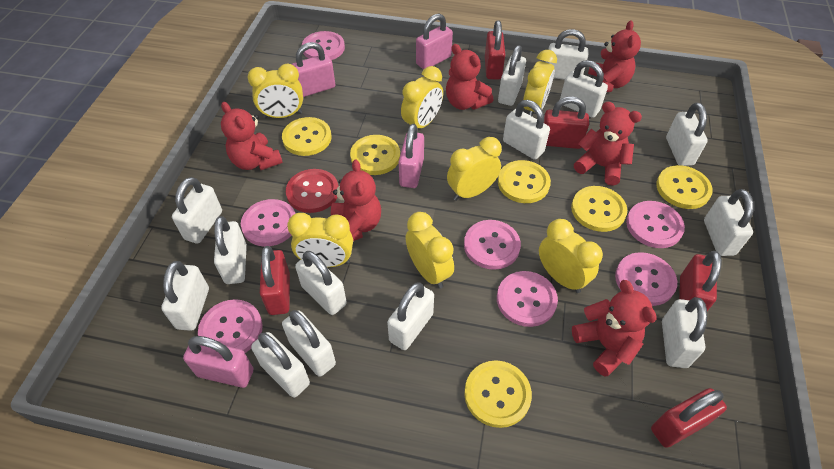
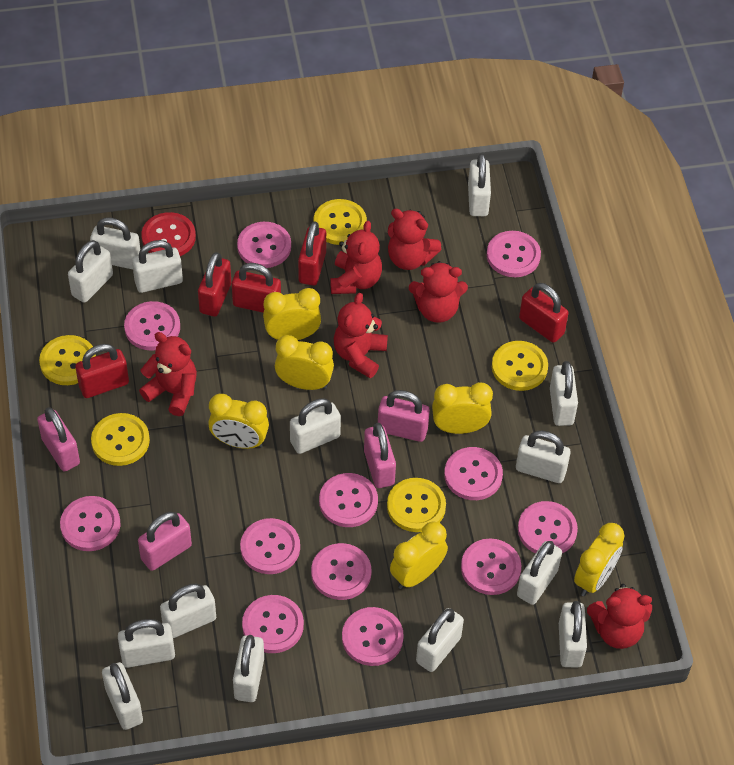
pink button: [198,299,263,353] [241,199,295,247] [302,31,345,60] [464,220,521,270] [497,271,558,327] [615,252,677,306] [626,201,685,248] = 7 -> [60,496,121,551] [124,301,180,350] [237,222,291,268] [240,518,300,574] [242,595,304,653] [311,543,371,600] [319,473,378,527] [342,607,404,666] [444,447,503,500] [461,538,521,595] [487,231,541,277] [518,501,578,553] = 12
yellow button: [282,117,331,156] [350,135,400,175] [464,360,532,428] [498,160,551,203] [571,186,627,232] [656,165,713,209] = 6 -> [39,335,96,385] [91,413,150,466] [313,199,367,245] [387,478,446,532] [492,341,548,391] = 5
yellow clock: [247,64,303,118] [287,213,353,267] [401,66,443,128] [405,212,454,289] [447,137,502,201] [523,50,557,116] [539,219,603,293] = 7 -> [208,394,269,449] [263,288,321,340] [275,335,334,390] [390,521,448,589] [432,382,493,434] [574,523,625,596] = 6

